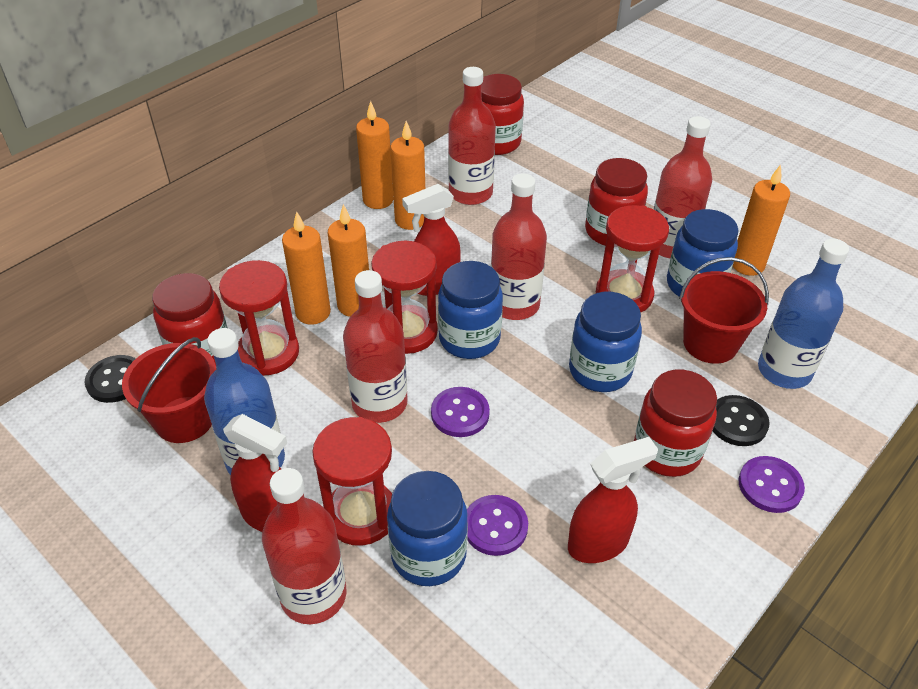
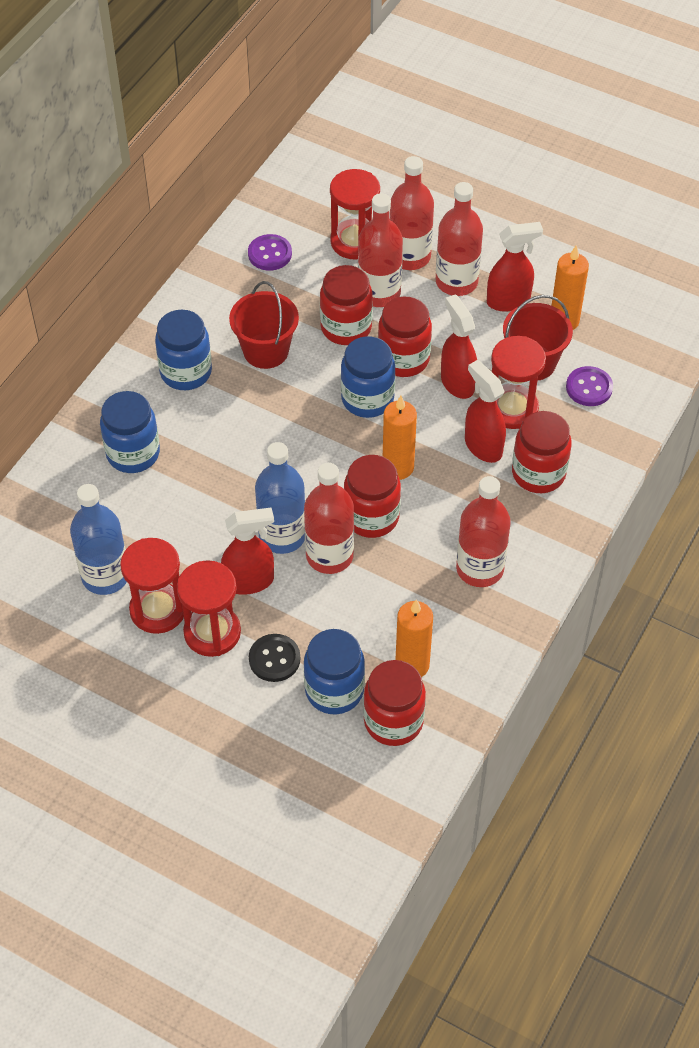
black button: [85,355,136,403] [713,395,770,446] = 2 -> [249,634,300,682] = 1
orange candle: [282,212,331,325] [328,204,369,317] [356,101,394,209] [390,121,425,230] [733,165,790,276] = 5 -> [383,396,417,480] [395,599,433,677] [551,245,589,330] = 3
purple button: [431,387,490,437] [467,495,528,556] [739,456,805,513] = 3 -> [248,234,292,271] [566,366,613,406] = 2
red jar: [152,273,228,364] [481,74,524,155] [585,158,648,246] [634,369,717,477] = 4 -> [320,265,373,345] [344,455,401,538] [363,660,426,746] [378,297,432,377] [512,411,572,493] = 5
red spray bottle: [223,414,287,532] [402,184,461,296] [568,437,658,563] = 3 -> [221,508,274,595] [441,294,477,399] [465,360,506,463] [487,222,543,312] = 4

